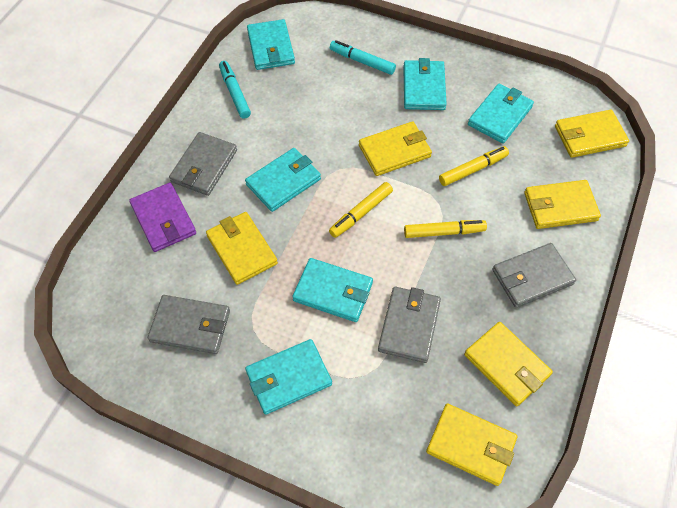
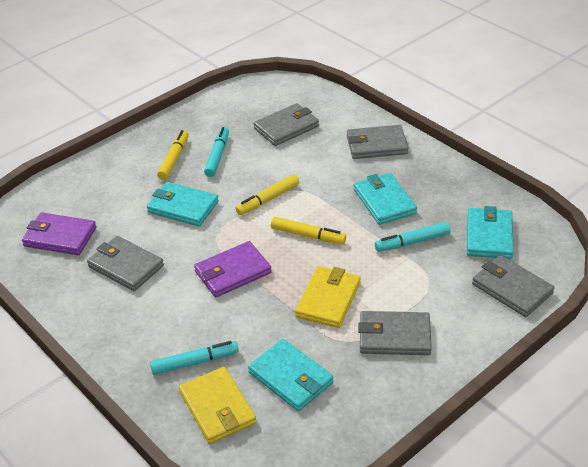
grey wallet: [148,295,230,354] [169,132,237,196] [378,287,441,363] [492,243,576,308] = 4 -> [87,236,164,291] [254,103,319,146] [347,125,409,159] [358,311,432,355] [472,255,554,317] = 5
purple wallet: [129,183,196,252] = 1 -> [22,212,97,255] [194,241,272,298] = 2
turquoise marker: [219,61,251,119] [330,40,396,75] = 2 -> [150,341,239,375] [204,127,229,177] [375,222,451,252] = 3
turquoise wallet: [245,148,321,212] [245,339,332,415] [247,19,295,70] [292,258,373,322] [403,58,447,110] [468,84,534,144] = 6 -> [147,182,219,227] [248,339,334,411] [354,173,417,225] [467,206,514,259] = 4
yellow wallet: [206,212,278,285] [359,121,432,176] [426,403,517,486] [464,322,553,406] [524,180,601,229] [555,110,629,158] = 6 -> [179,367,256,444] [295,266,361,328] = 2

